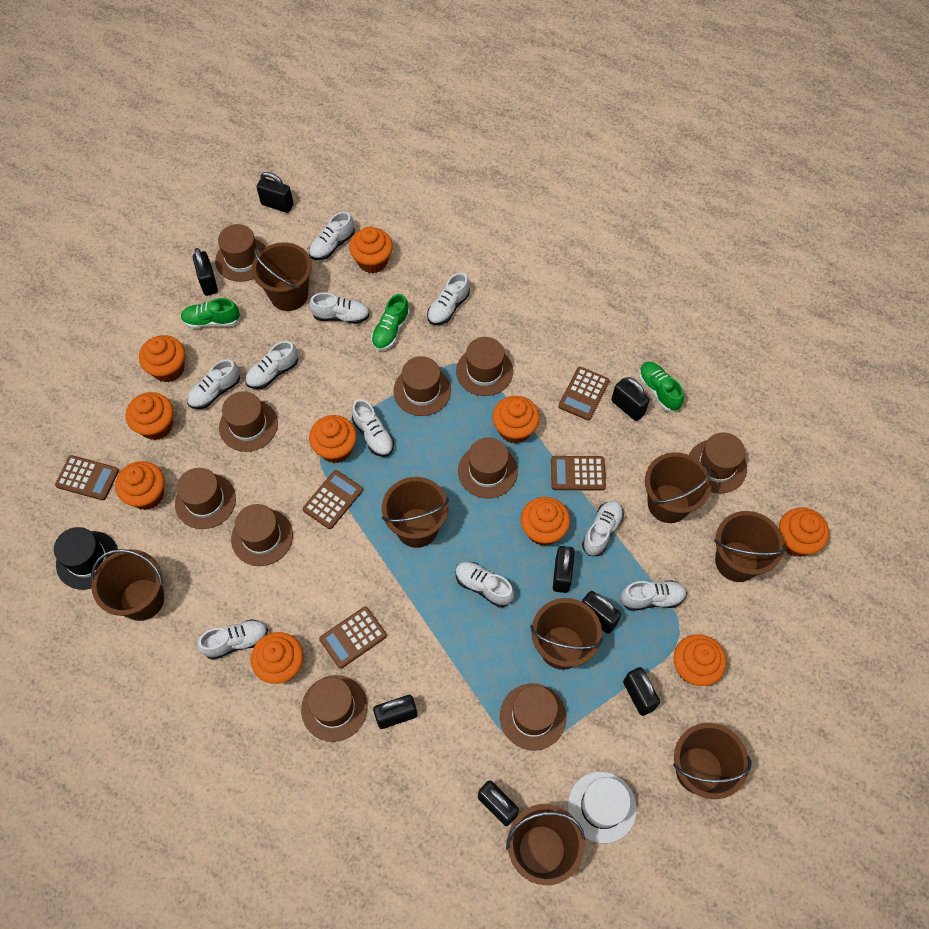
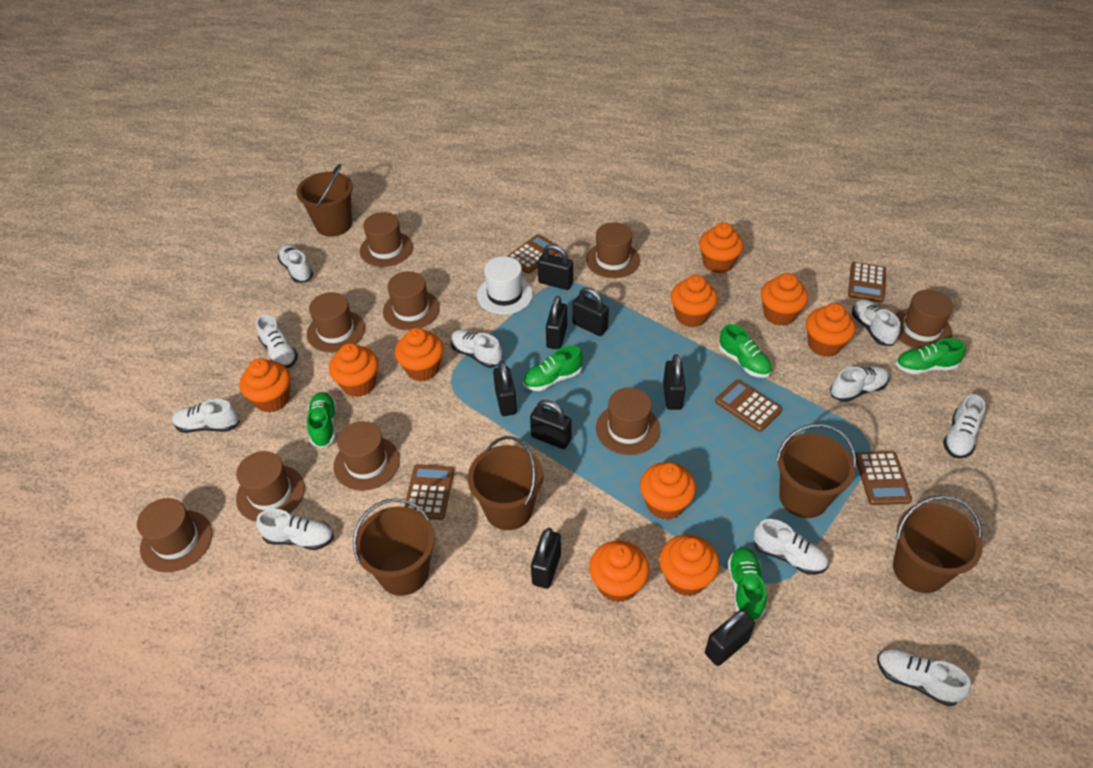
black hat: [54,527,118,590] = 1 -> none = 0
brown bucket: [91,549,164,621] [252,242,312,311] [382,477,449,548] [506,804,585,885] [530,598,603,670] [645,452,711,523] [673,723,751,799] [714,511,786,582] = 8 -> [296,164,353,237] [353,498,435,596] [468,436,544,530] [776,424,856,518] [893,495,982,593] = 5
brown hat: [175,468,236,529] [215,224,266,282] [219,391,278,452] [231,504,293,566] [301,675,368,742] [393,356,451,416] [456,337,513,396] [458,437,518,498] [500,684,566,750] [689,432,747,493] = 10 -> [137,498,212,573] [236,451,305,522] [307,292,365,353] [333,421,400,491] [360,212,413,267] [383,271,440,330] [586,222,640,278] [596,387,660,455] [895,290,953,349] = 9
green shoe: [181,298,240,328] [371,294,410,350] [639,362,684,412] = 3 -> [307,392,336,448] [523,345,583,391] [718,324,772,378] [728,547,767,621] [896,338,966,374] = 5

